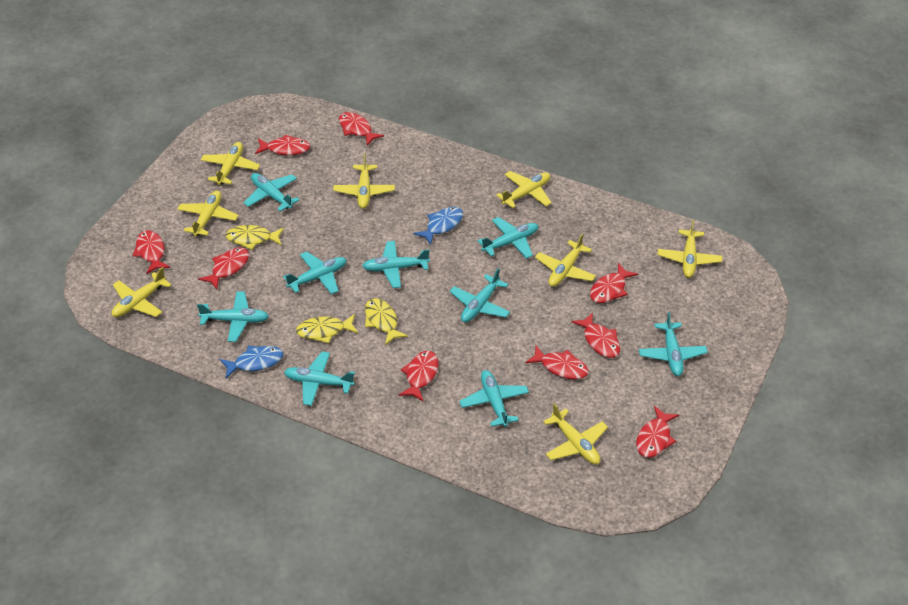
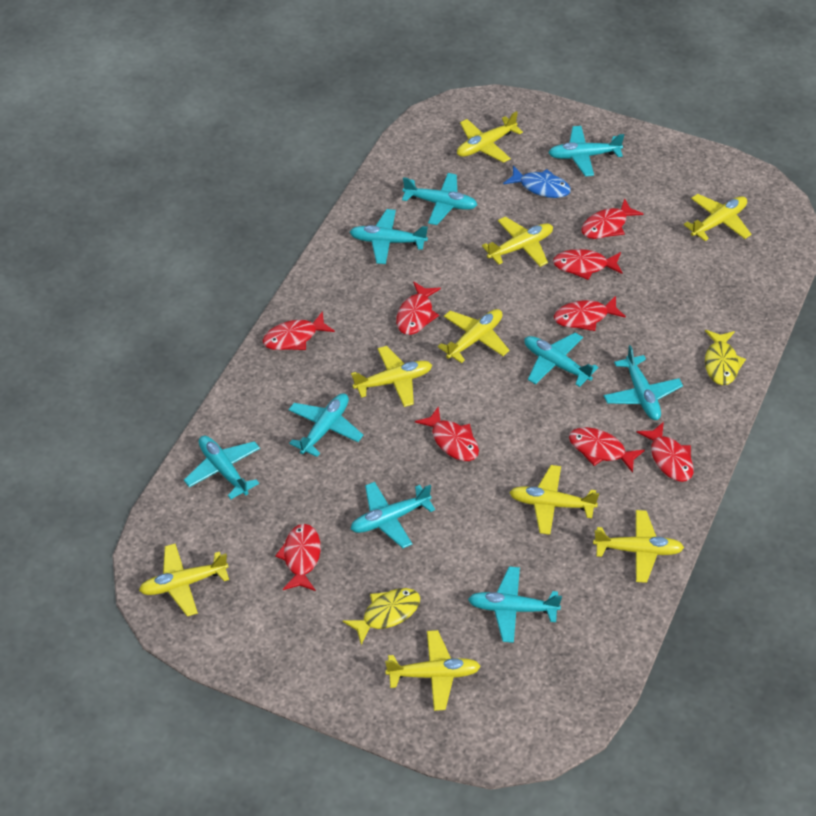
blue fish: [220,345,283,378] [413,207,463,245] = 2 -> [503,166,571,198] = 1
yellow fish: [225,225,284,250] [296,314,358,343] [365,298,408,345] = 3 -> [343,588,420,645] [705,330,746,385] = 2
yellow plane: [112,267,172,317] [177,191,239,236] [201,142,260,185] [333,154,395,209] [496,171,552,208] [535,233,596,287] [543,403,608,465] [658,220,722,278] = 8 -> [139,544,229,616] [351,346,432,407] [385,630,481,711] [438,309,510,363] [457,111,523,163] [482,217,553,267] [509,465,599,535] [593,510,684,583] [684,194,751,241] = 9

